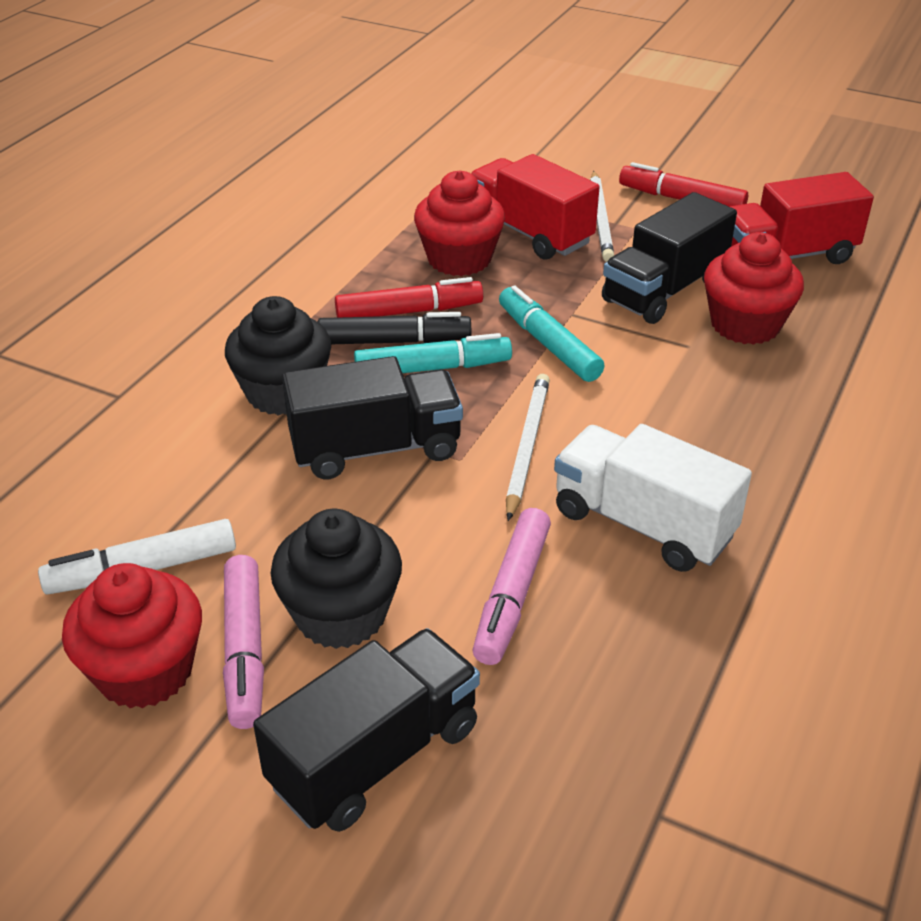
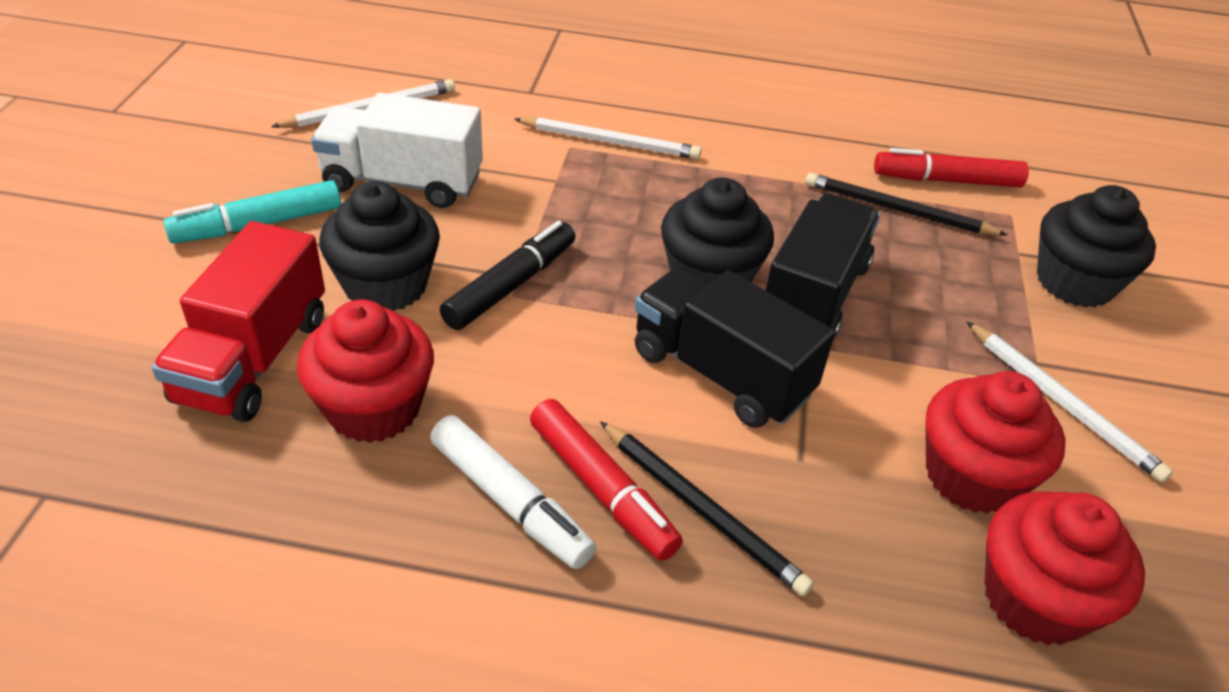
black cupcake: [225,296,331,415] [271,509,402,649] = 2 -> [320,181,440,311] [661,178,774,283] [1037,185,1156,308] = 3
black pencil: none = 0 -> [600,421,814,596] [805,173,1007,236] = 2
black truck: [253,628,480,832] [282,356,463,479] [602,192,737,324] = 3 -> [635,266,835,428] [765,194,880,338] = 2
pink marker: [223,555,264,729] [473,508,551,665] = 2 -> none = 0
red truck: [471,154,599,260] [730,172,874,264] = 2 -> [152,221,325,422] = 1
turquoise marker: [354,333,512,373] [499,285,605,382] = 2 -> [163,180,341,244] = 1
white pencil: [506,374,550,521] [590,171,614,262] = 2 -> [271,79,455,128] [514,117,701,159] [967,322,1173,483] = 3

